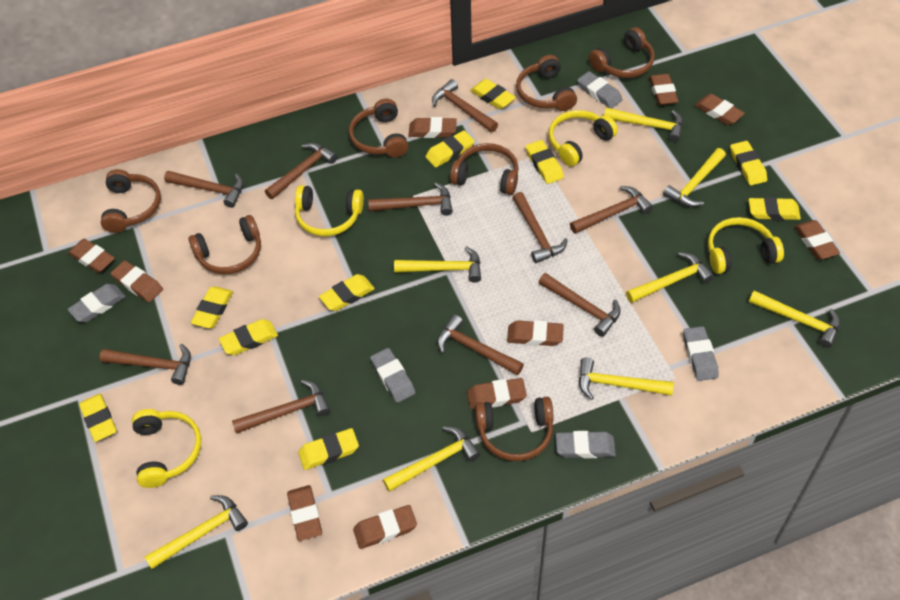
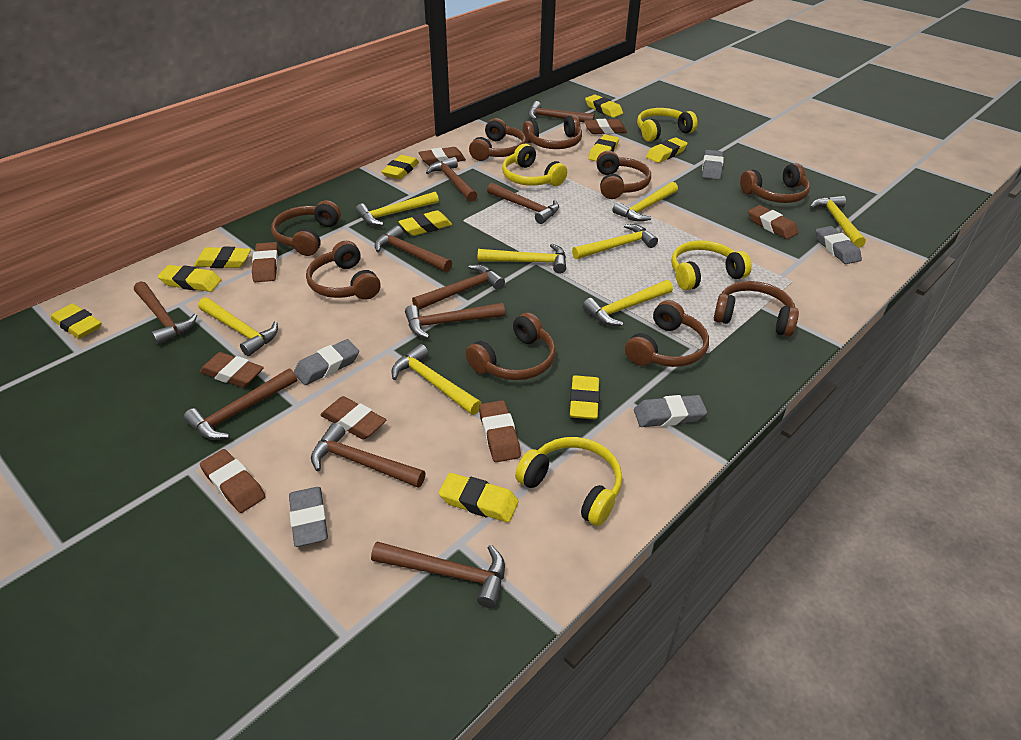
brown eraser: [68,239,115,273] [111,260,163,302] [287,485,322,541] [353,505,417,549] [409,117,457,138] [467,378,527,410] [507,320,564,346] [649,74,678,105] [694,94,745,125] [794,220,840,259] = 10 -> [200,352,264,388] [200,449,266,513] [252,242,279,282] [321,396,386,440] [419,147,466,166] [479,400,521,462] [584,119,627,134] [748,205,799,239] = 8
brown headphones: [101,169,161,233] [188,215,261,274] [349,99,408,158] [450,143,519,195] [475,397,554,461] [516,55,577,111] [589,27,655,78] = 7 -> [271,200,341,256] [306,241,381,300] [466,313,556,380] [469,118,526,161] [523,115,582,149] [596,151,651,199] [625,300,709,367] [714,281,799,337] [740,163,810,203] = 9

